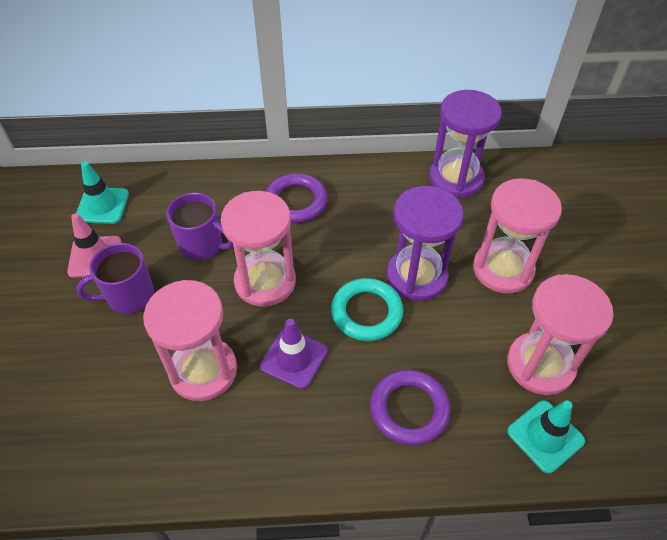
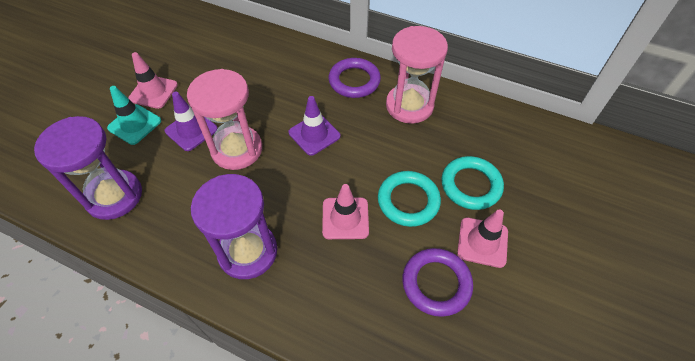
pink hourglass: [143,280,237,401] [221,191,296,307] [473,178,562,293] [507,274,613,395] = 4 -> [187,69,262,170] [386,26,448,124] = 2
pink traffic cone: [67,213,121,278] = 1 -> [128,52,178,109] [322,184,369,239] [457,210,508,268] = 3
purple mug: [76,243,154,314] [167,192,233,260] = 2 -> none = 0
purple traffic cone: [260,319,327,389] = 1 -> [165,92,218,151] [289,96,341,156] = 2
turquoise ring: [331,278,403,341] = 1 -> [378,171,441,227] [442,156,504,210] = 2
turquoise traffic cone: [76,161,129,224] [507,400,585,474] = 2 -> [107,86,161,145] = 1

